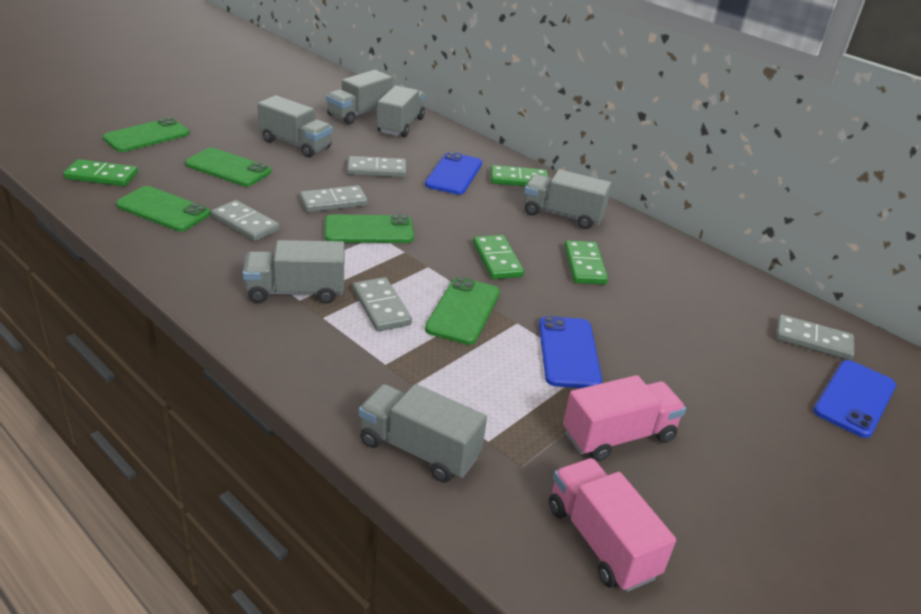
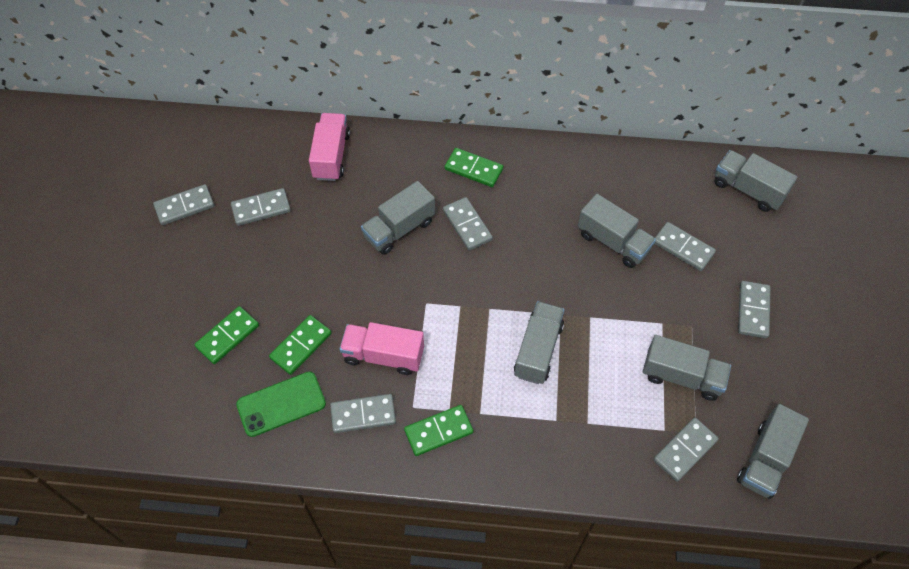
blue phone: [425,152,482,195] [539,316,602,388] [813,360,896,438] = 3 -> none = 0
green phone: [103,117,190,152] [116,186,211,231] [185,148,271,186] [325,214,414,243] [425,277,500,345] = 5 -> [236,371,326,437] = 1
grey domino: [211,200,280,241] [299,185,368,212] [347,156,406,178] [353,277,412,331] [776,314,854,360] = 5 -> [153,184,214,225] [231,188,291,226] [330,394,396,433] [443,197,493,251] [653,418,719,482] [654,222,716,271] [738,281,770,338] = 7

